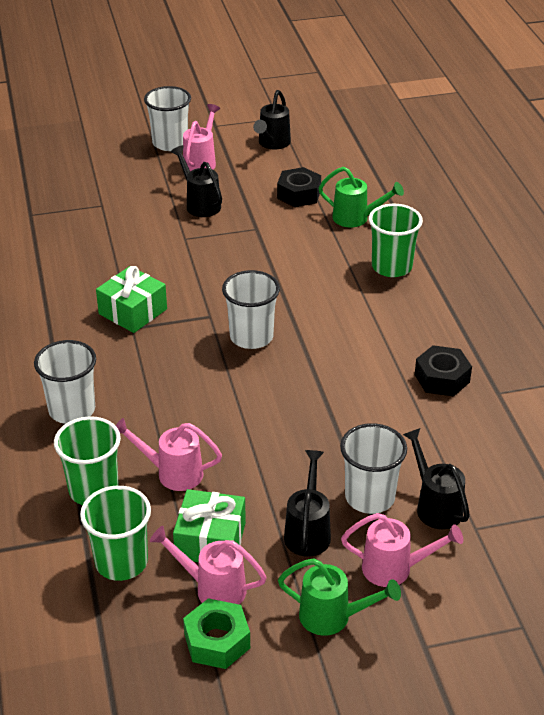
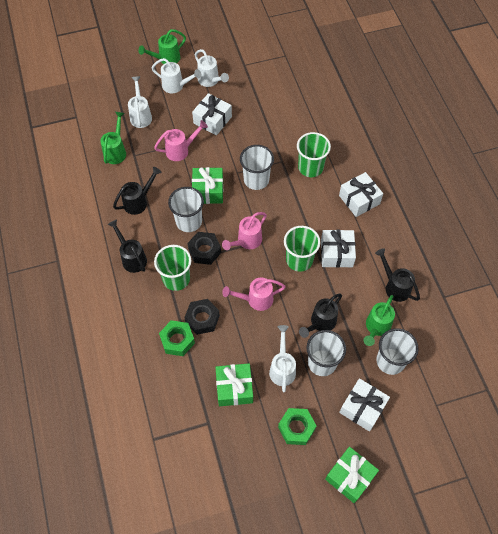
green gift: [96,266,167,333] [173,489,246,562] = 2 -> [192,167,223,204] [215,363,253,406] [325,447,379,503] = 3
green nut: [183,598,250,669] = 1 -> [159,320,195,356] [278,408,317,445] = 2
green watering can: [278,558,401,636] [318,167,404,227] = 2 -> [101,112,126,164] [138,29,186,64] [363,295,395,346] = 3
pink watering can: [116,418,222,491] [150,526,267,605] [183,104,220,171] [341,513,463,587] = 4 -> [154,120,208,161] [222,212,267,250] [222,277,286,311] = 3
white gift: none = 0 -> [192,93,232,136] [321,230,356,268] [339,172,383,217] [339,378,390,432] = 4
white watering can: none = 0 -> [128,76,152,128] [152,58,201,93] [195,49,229,87] [269,325,296,392] = 4

